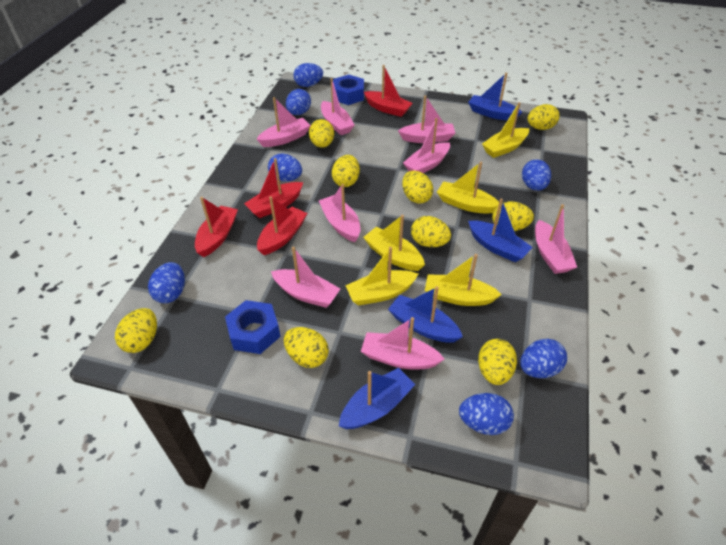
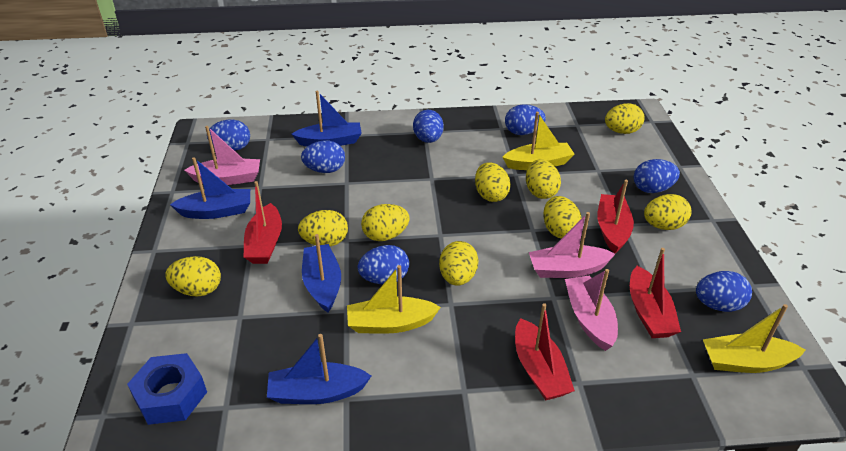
blue nut: [225,300,281,354] [333,75,364,105] = 2 -> [127,353,207,425] = 1
pink boat: [257,97,311,147] [271,247,340,308] [319,184,360,242] [321,78,355,135] [361,317,444,370] [398,95,455,143] [403,118,450,173] [535,204,577,274] = 8 -> [184,126,260,185] [529,212,615,278] [565,269,618,351] = 3
yellow boat: [345,247,418,306] [363,215,425,271] [425,254,502,306] [437,162,499,214] [482,102,529,158] = 5 -> [347,265,441,334] [502,112,574,170] [703,304,806,373] = 3

